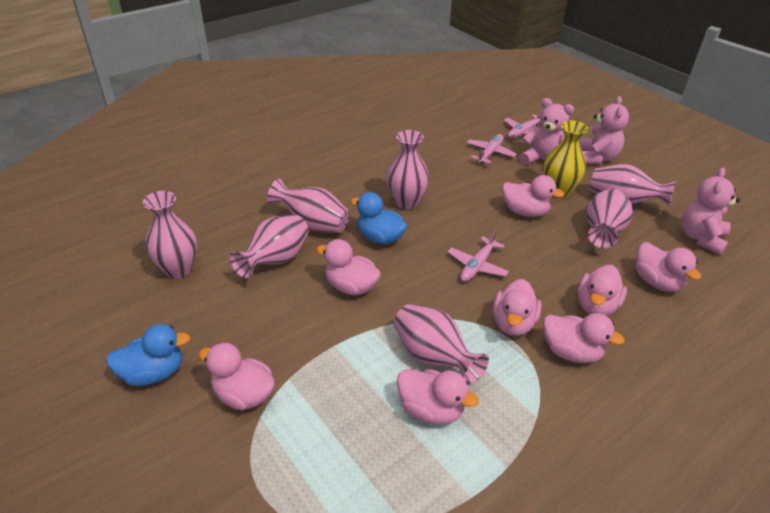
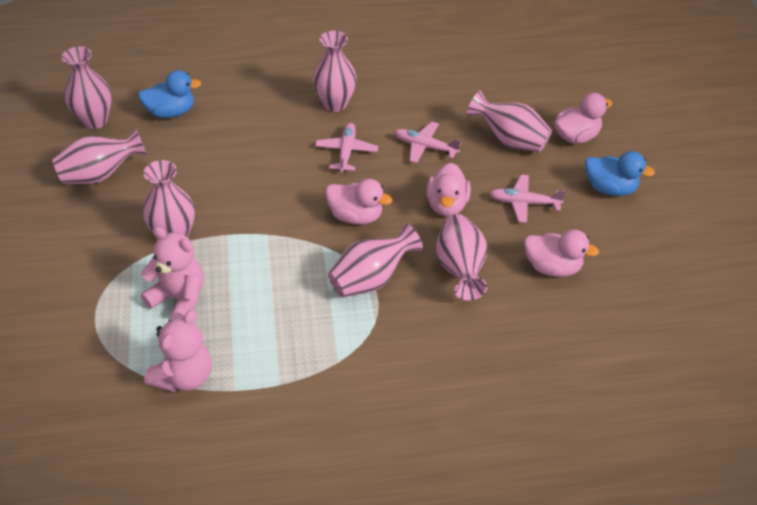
pink duck: [198,343,275,410] [316,239,381,295] [397,369,479,425] [493,279,542,336] [502,175,564,217] [543,313,625,363] [577,265,627,316] [636,242,701,292] = 8 -> [325,179,392,225] [426,163,471,216] [524,229,599,277] [554,93,613,144] = 4
pink teddy bear: [519,98,574,165] [580,96,629,164] [682,167,740,255] = 3 -> [141,227,204,319] [144,310,212,392] = 2
yellow vase: [543,121,588,198] = 1 -> none = 0

